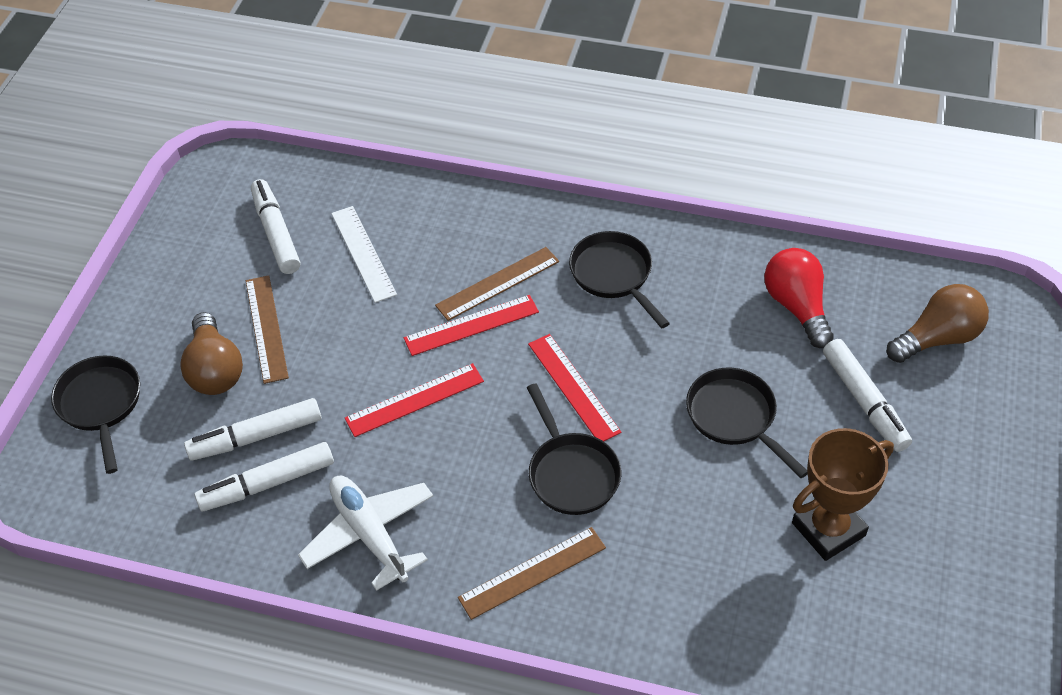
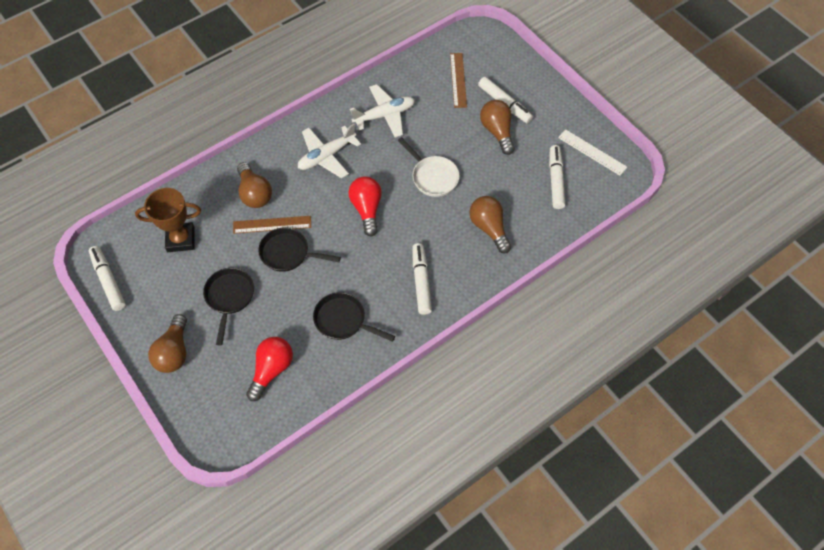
black pan: [51,355,140,474] [527,383,621,515] [569,231,670,328] [686,368,808,478] = 4 -> [203,268,254,345] [258,227,341,272] [313,292,395,342] = 3
brown light bulb: [180,312,243,395] [887,284,989,363] = 2 -> [148,314,187,373] [237,162,272,208] [469,196,511,254] [480,100,515,155] = 4
brown ruler: [246,275,289,384] [435,247,559,321] [458,527,606,620] = 3 -> [233,216,311,234] [450,53,467,108] = 2
red light bulb: [764,248,834,348] = 1 -> [246,337,293,401] [348,177,382,236] = 2
red ruler: [345,363,484,437] [404,295,539,356] [528,334,622,441] = 3 -> none = 0
white pan: none = 0 -> [398,137,460,197] = 1
white plane: [298,475,433,591] = 1 -> [298,124,361,178] [350,84,415,138] = 2

